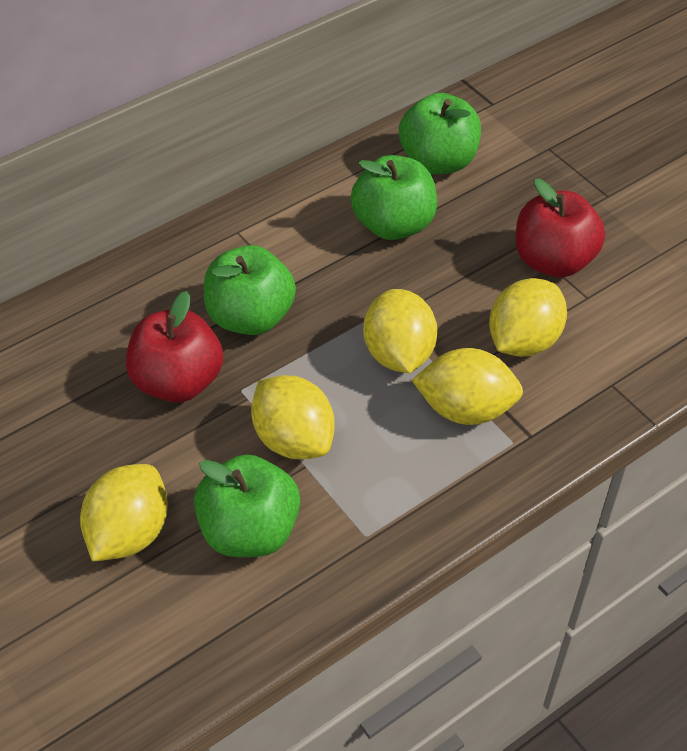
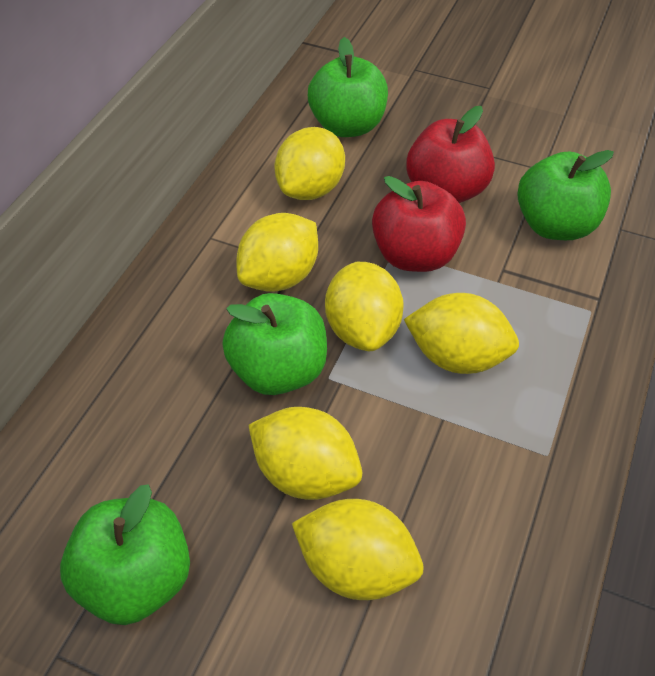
yellow lemon: [80,464,168,561] [251,375,335,459] [363,289,437,373] [412,348,523,425] [489,278,567,357] = 5 -> [236,213,318,292] [248,407,362,500] [274,127,345,200] [292,499,423,600] [325,262,404,351] [404,293,519,374] = 6

